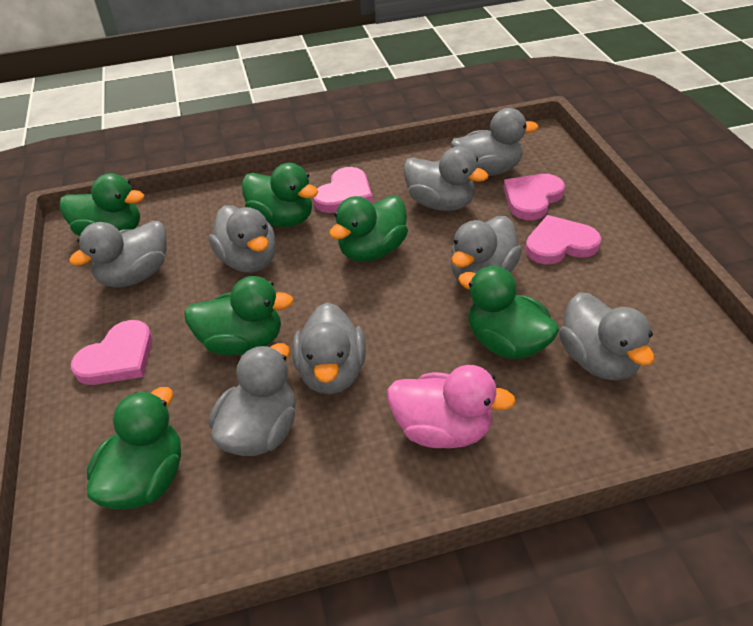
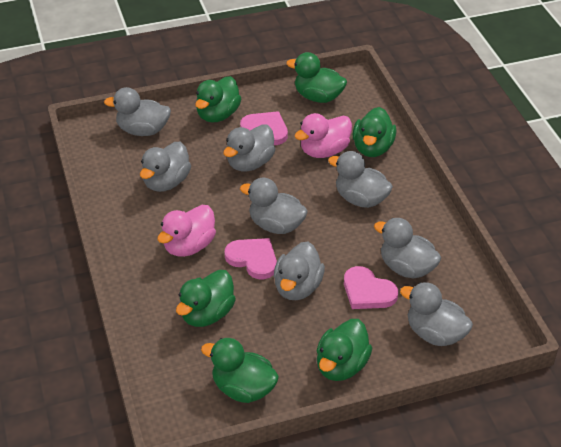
pink duck: [387,365,516,448] = 1 -> [157,205,216,257] [294,113,352,158] = 2
pink heart: [71,320,153,385] [313,167,373,213] [503,174,565,220] [525,215,601,264] = 4 -> [224,238,277,279] [240,111,288,145] [344,266,398,309] = 3

